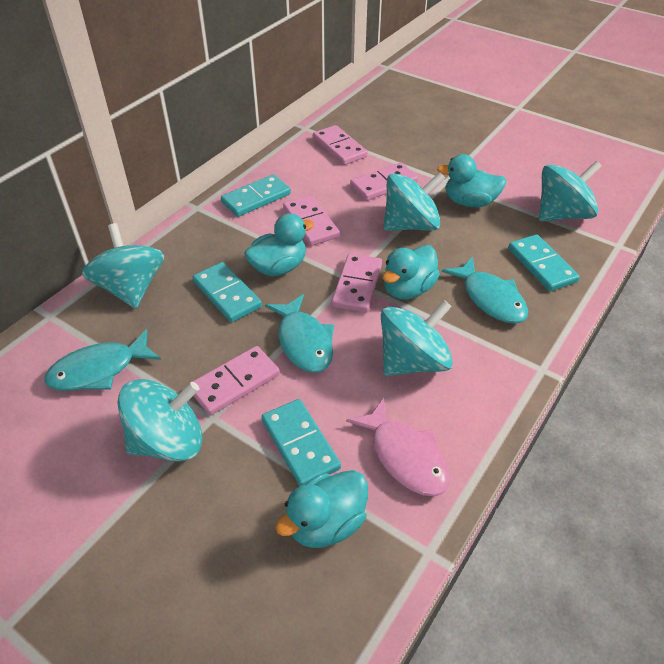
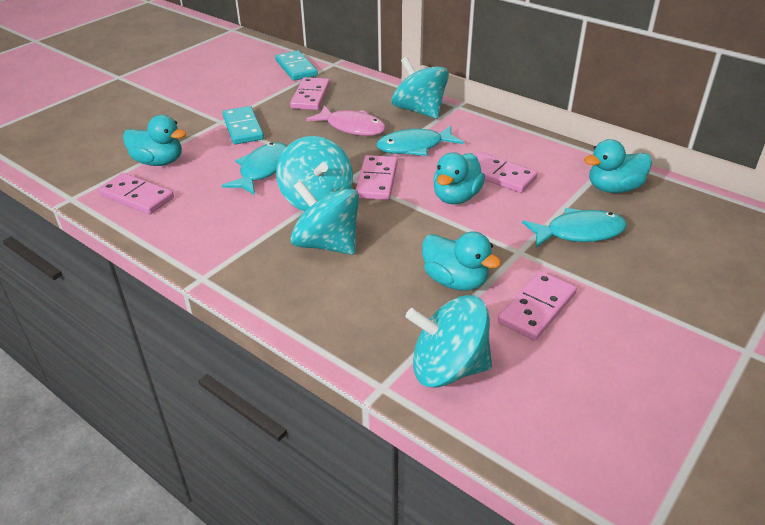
turquoise domino: [193,262,262,322] [221,174,291,217] [262,399,341,486] [508,234,580,291] = 4 -> [222,106,264,144] [275,51,318,81] = 2
turquoise spinning top: [82,223,164,308] [117,379,202,462] [381,300,453,376] [384,172,445,231] [539,161,602,221] = 5 -> [276,136,353,211] [290,180,359,255] [392,57,449,119] [405,295,492,388] = 4

